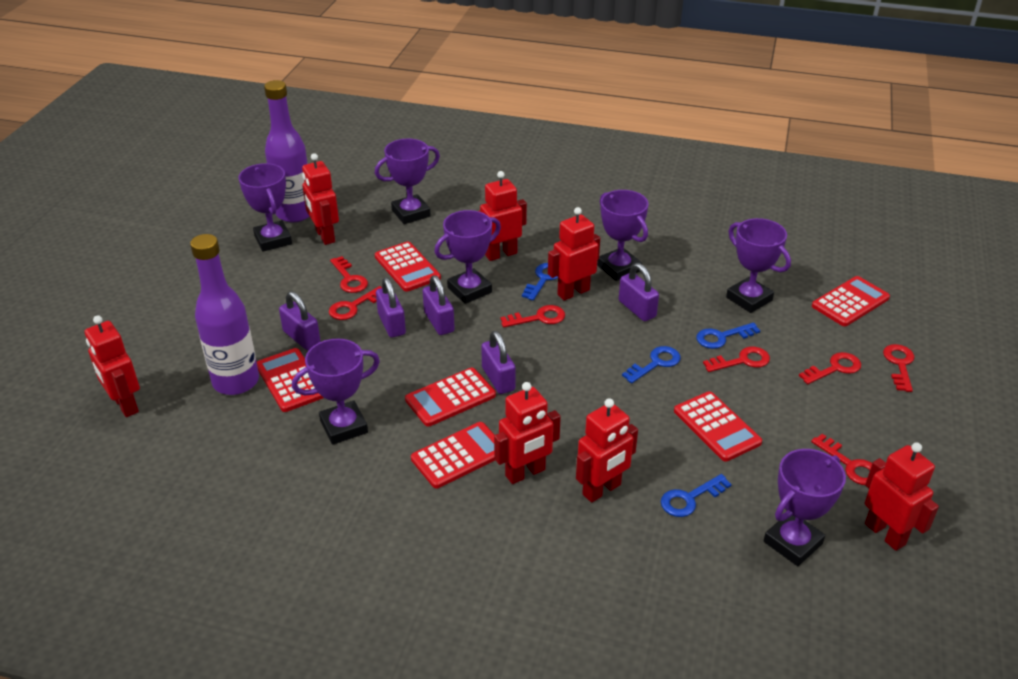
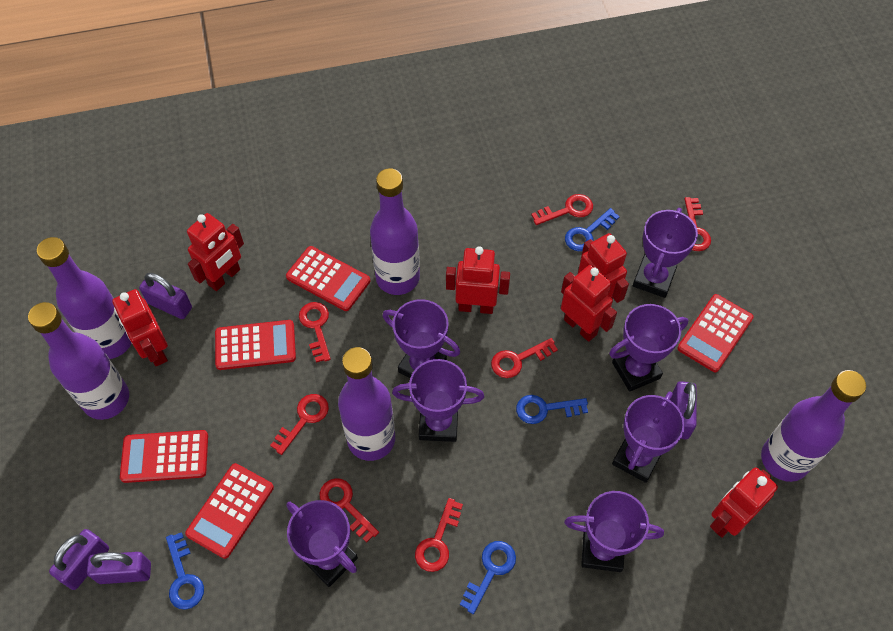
purple bottle: [190,234,259,395] [264,80,309,223] = 2 -> [28,302,129,420] [37,237,132,359] [338,347,395,461] [370,168,420,295] [761,370,866,482] = 5
purple padlock: [279,291,321,350] [376,277,406,338] [423,275,455,335] [481,331,516,394] [619,263,659,321] = 5 -> [49,529,109,590] [87,552,151,584] [139,273,192,319] [671,381,697,439] = 4
red calculator: [257,348,324,412] [375,241,441,292] [405,368,496,427] [411,422,495,488] [674,391,762,462] [812,276,890,326] = 6 -> [120,430,208,483] [185,463,274,559] [215,320,296,370] [286,246,370,311] [677,294,754,372] = 5
red robot: [85,315,140,417] [302,153,339,245] [479,171,527,261] [494,382,561,484] [548,207,600,301] [576,398,638,503] [865,442,939,551] = 7 -> [112,289,168,366] [187,213,244,291] [446,246,510,314] [561,265,617,342] [578,233,629,303] [710,467,778,538] = 6

